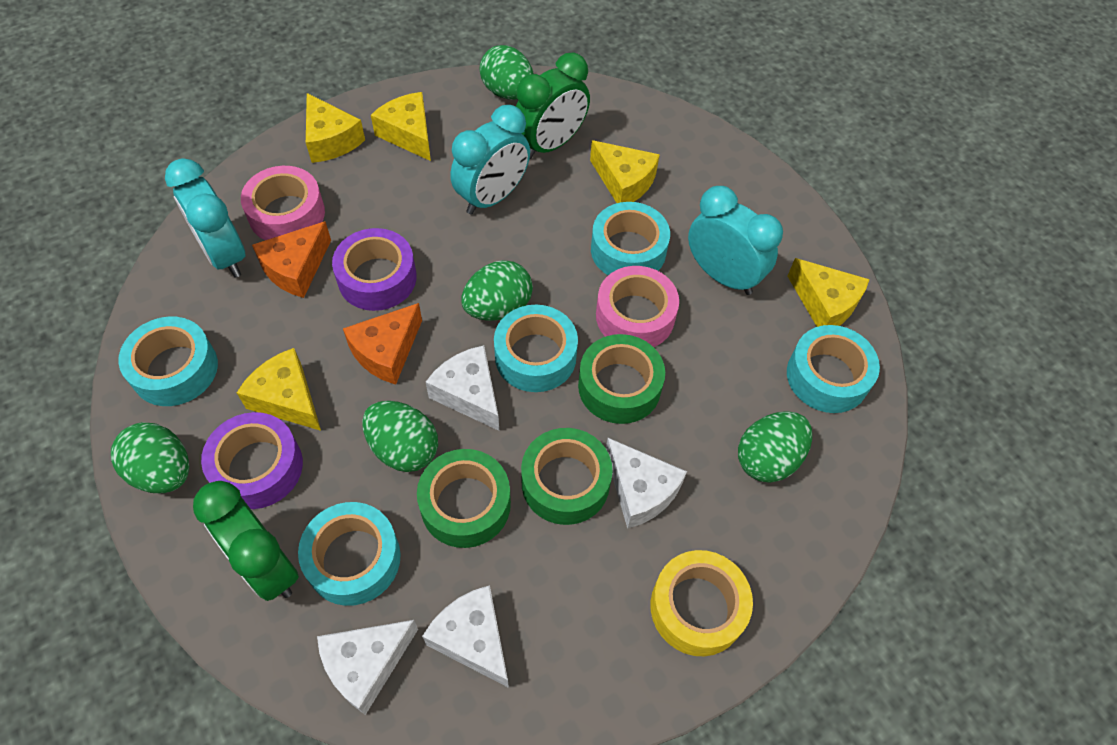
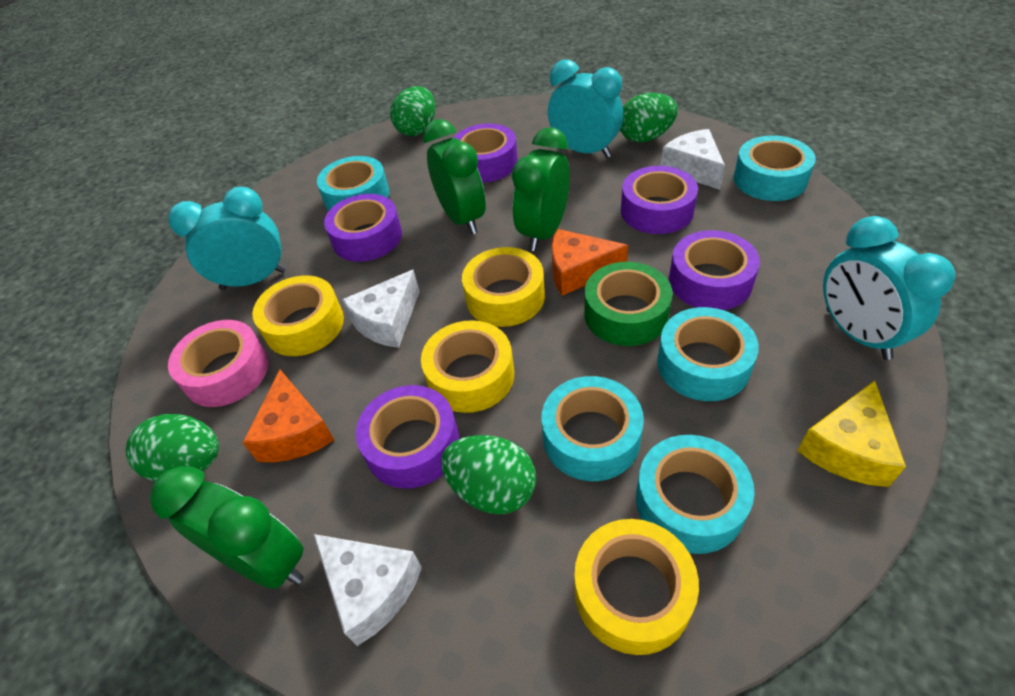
green clock: [193,481,299,601] [516,52,590,159] = 2 -> [150,466,304,589] [423,119,486,235] [512,127,570,251] = 3
green egg: [111,422,189,493] [362,401,438,472] [462,260,533,321] [479,45,534,100] [738,411,812,483] = 5 -> [126,414,219,481] [390,86,436,136] [441,435,536,514] [620,93,678,143] = 4
green tape: [417,449,511,548] [521,428,613,525] [578,334,665,424] = 3 -> [585,262,673,346] = 1
pink tape: [241,166,325,240] [596,266,679,347] = 2 -> [168,320,269,407] = 1
purple tape: [201,412,303,509] [332,228,416,311] = 2 -> [324,194,402,262] [356,385,460,489] [454,123,518,182] [621,166,698,234] [669,230,760,310] = 5
white cheese: [317,620,418,715] [422,585,509,688] [426,345,499,431] [606,438,687,529] = 4 -> [313,534,422,646] [342,269,420,348] [661,129,725,190] = 3
yellow cheese: [237,348,321,431] [306,93,365,163] [371,92,431,161] [590,140,660,203] [787,258,870,327] = 5 -> [797,380,906,487] = 1
yellow tape: [650,550,753,656] = 1 -> [252,276,344,356] [421,320,514,413] [462,247,545,327] [574,519,699,655] = 4

